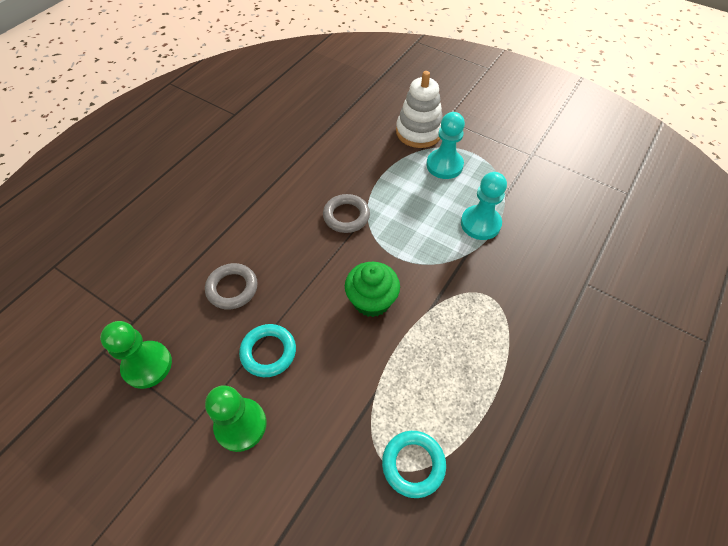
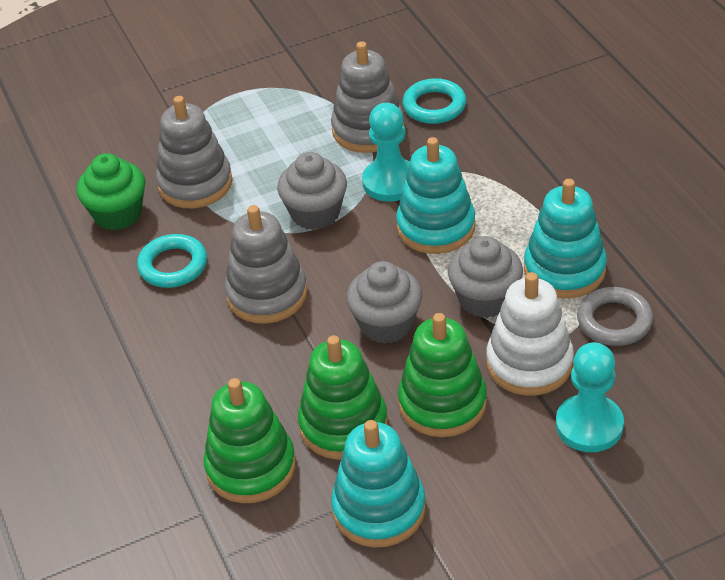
green pawn: [100,321,172,389] [205,385,267,452] = 2 -> none = 0
green stacking toy: none = 0 -> [203,378,296,503] [298,335,387,460] [398,313,487,437] = 3
grey cupcake: none = 0 -> [277,152,347,230] [346,261,422,344] [448,236,523,318] = 3
grey ring: [205,263,258,310] [323,194,370,233] = 2 -> [577,287,653,346] = 1
grey stacking toy: none = 0 -> [156,96,232,208] [224,205,307,324] [331,41,405,153] = 3
turquoise stacking toy: none = 0 -> [331,420,426,548] [396,137,475,254] [524,179,607,298] = 3

